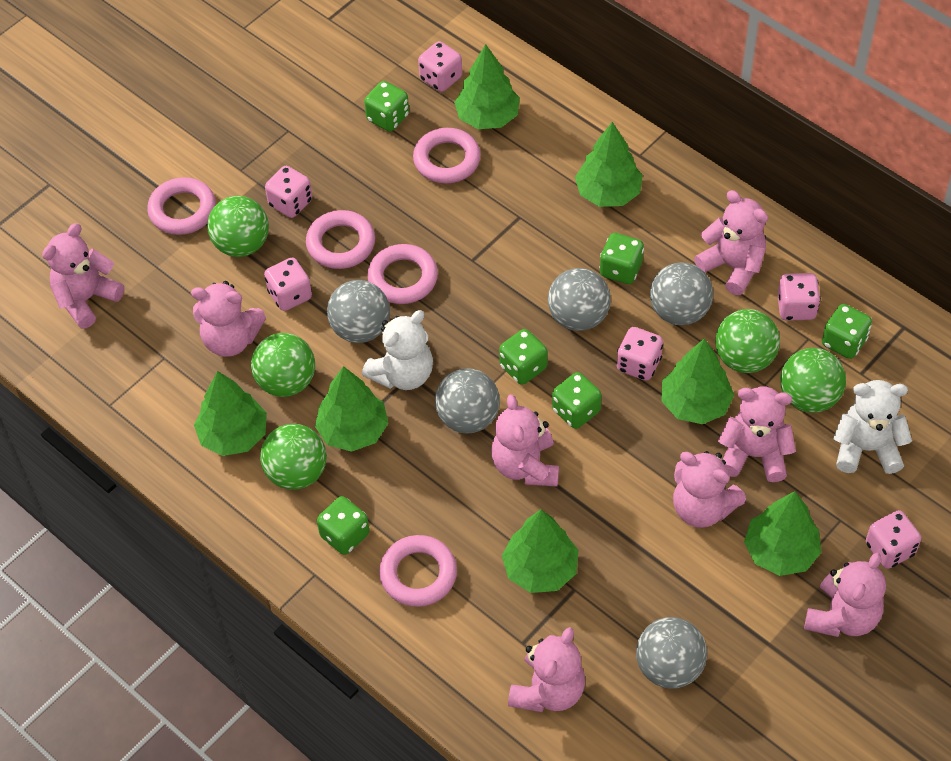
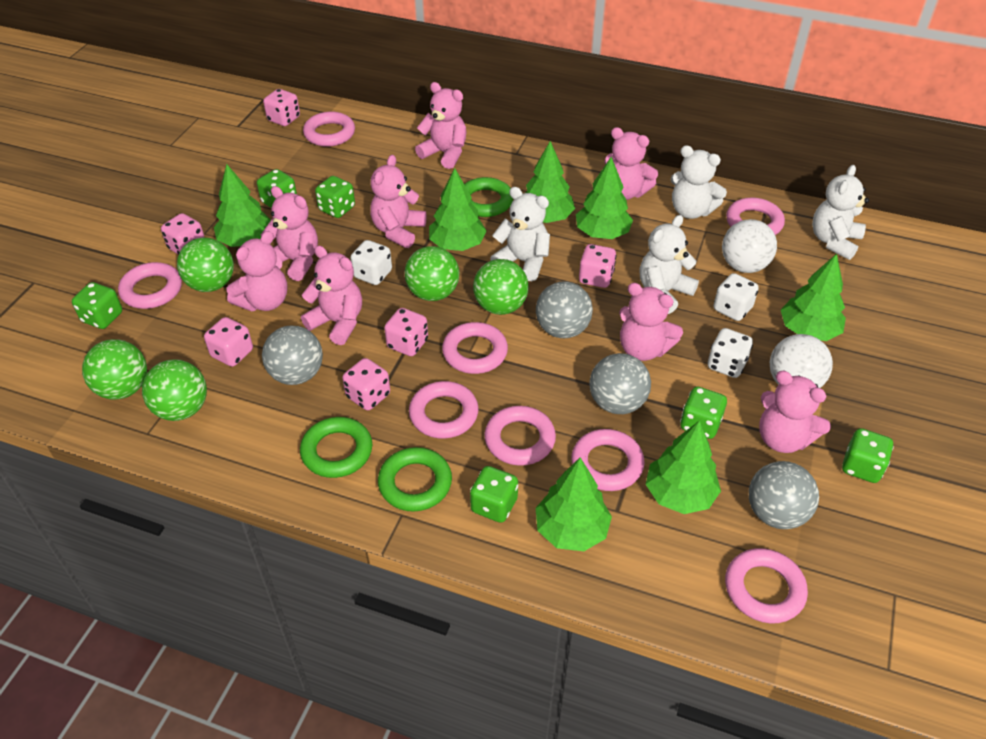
green ring: none = 0 -> [300,417,372,478] [378,447,452,512] [464,177,513,217] = 3
grey ball: [327,280,390,343] [435,368,500,434] [548,268,611,331] [636,617,707,689] [650,262,713,325] = 5 -> [262,326,323,385] [536,281,593,338] [590,353,651,414] [749,461,819,529] = 4
pink ring: [147,177,216,235] [306,210,375,269] [367,244,438,304] [379,535,457,607] [413,128,481,183] = 5 -> [118,262,182,309] [303,112,355,147] [409,381,479,439] [442,322,508,374] [484,406,556,466] [571,429,645,491] [725,548,808,623] [726,197,785,235] = 8
white ball: none = 0 -> [722,219,777,273] [770,334,833,388] = 2
white dice: none = 0 -> [351,240,392,285] [708,328,753,378] [713,273,759,321] = 3
white teddy bear: [362,310,433,390] [833,380,912,474] = 2 -> [490,187,550,281] [640,215,699,314] [671,145,727,219] [812,165,869,260] = 4

